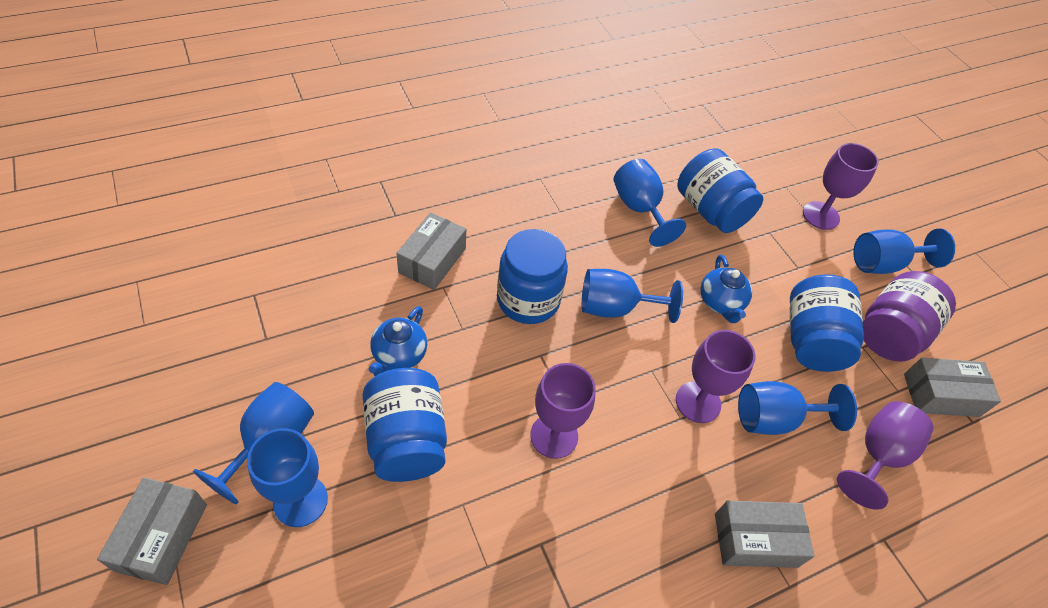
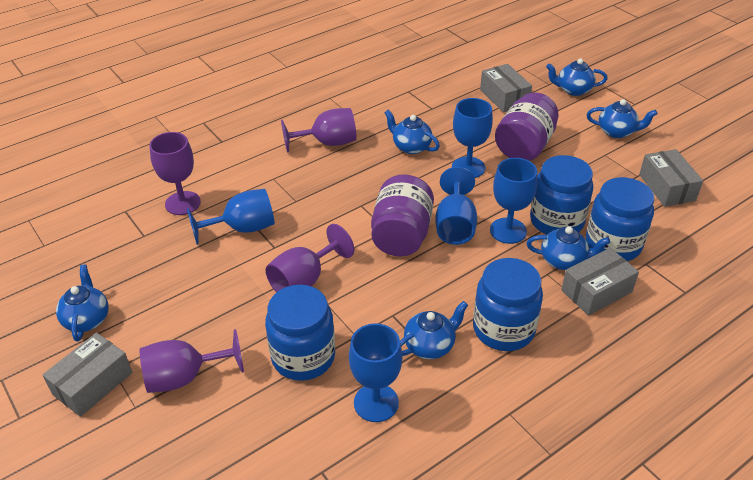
blue goblet: [193,382,314,505] [247,428,328,527] [582,269,683,323] [614,159,686,247] [738,381,857,435] [853,229,955,274] = 6 -> [187,189,275,245] [349,323,402,422] [435,167,477,245] [452,98,493,178] [490,158,538,244] = 5
blue teapot: [369,306,427,376] [700,255,752,323] = 2 -> [56,265,109,342] [384,110,440,154] [400,301,468,359] [526,226,610,270] [546,58,608,96] [587,99,657,138] = 6
purple jar: [863,271,956,362] = 1 -> [371,174,434,257] [495,92,559,161] = 2

